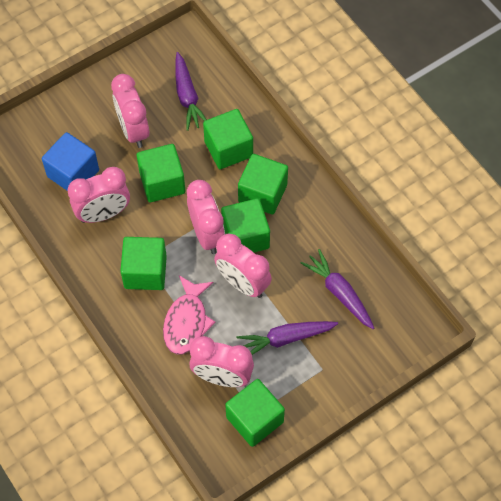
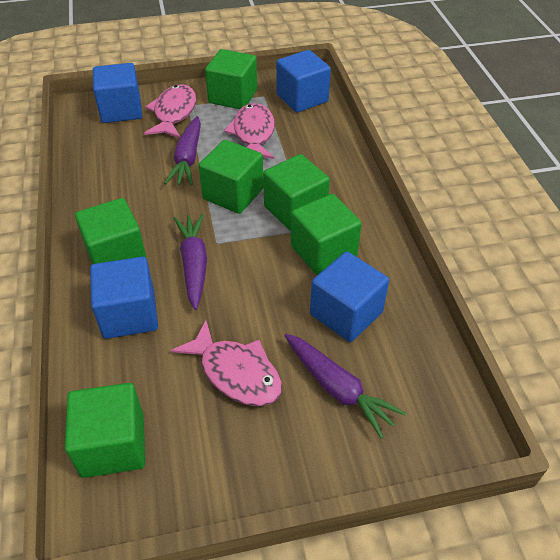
blue cube: [42,132,99,191] = 1 -> [90,257,158,339] [93,63,142,123] [276,50,331,112] [310,251,389,342] = 4
pink clock: [68,167,130,223] [111,74,149,148] [187,180,225,254] [189,336,254,387] [214,234,272,298] = 5 -> none = 0
pink fish: [163,275,215,355] = 1 -> [144,84,197,138] [171,320,282,406] [224,103,275,159] = 3

